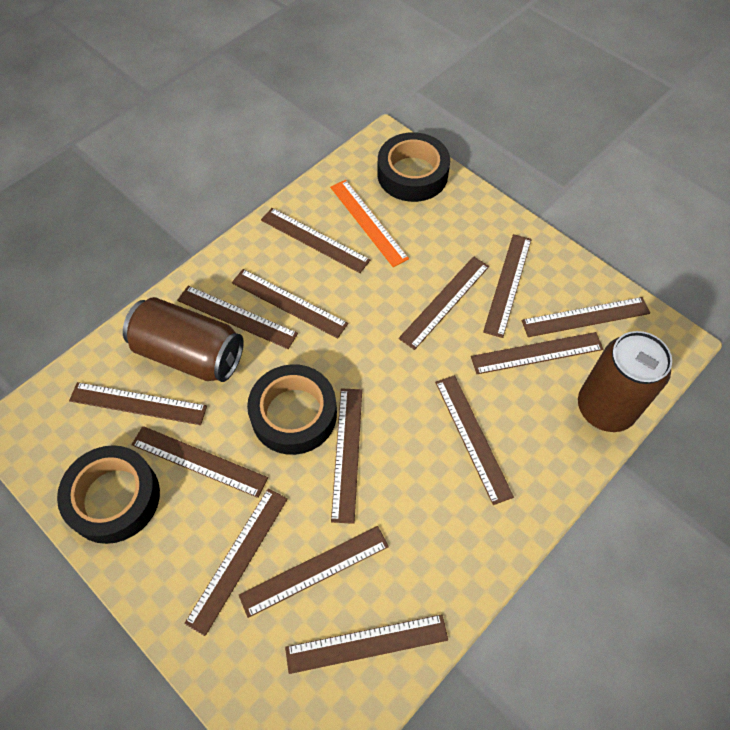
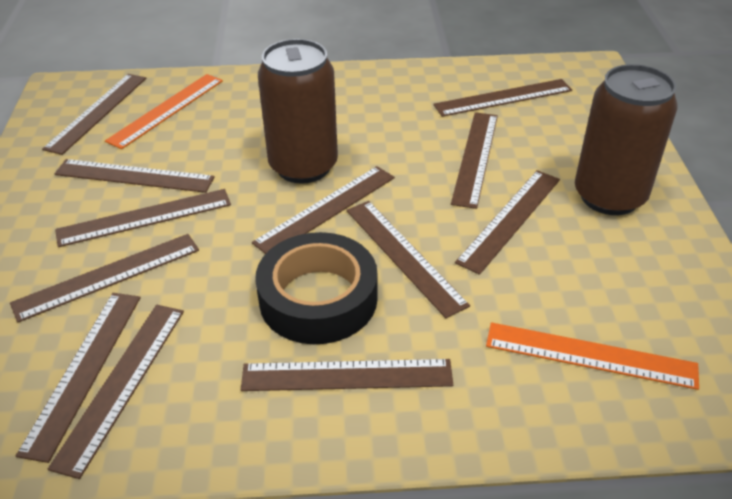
black tape: [57,445,160,544] [247,364,337,455] [377,132,450,202] = 3 -> [255,232,378,344] = 1
brown ruler: [69,382,207,425] [131,426,268,498] [177,286,298,349] [184,488,288,636] [232,269,348,339] [239,526,389,618] [261,208,370,273] [285,614,448,674] [331,388,362,524] [398,256,489,350] [435,375,514,505] [471,332,603,374] [483,234,532,338] [522,297,650,337] = 14 -> [10,234,199,323] [16,293,141,463] [42,74,146,155] [48,305,184,479] [55,159,215,193] [55,189,231,247] [241,359,453,391] [252,166,395,254] [346,201,470,318] [433,79,572,117] [451,112,498,209] [455,170,560,275] = 12
orange ruler: [330,180,409,267] = 1 -> [105,74,223,149] [486,322,699,390] = 2

